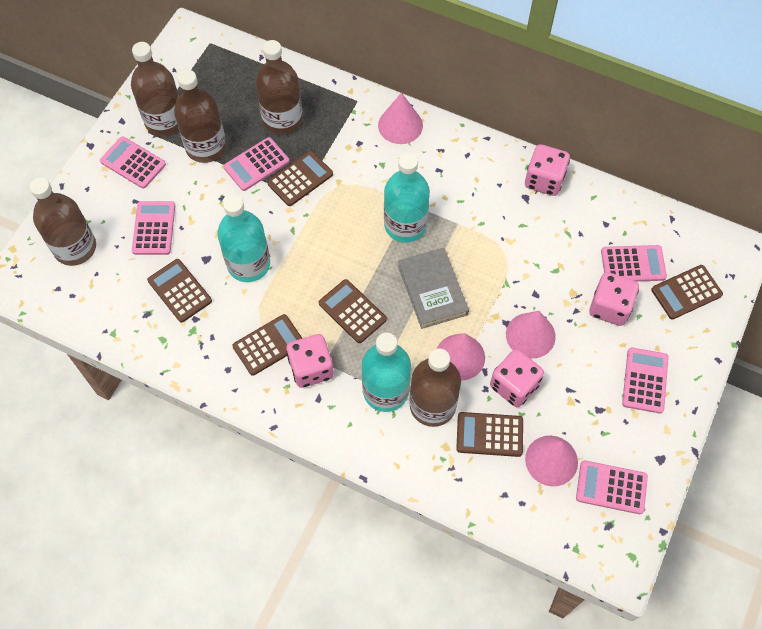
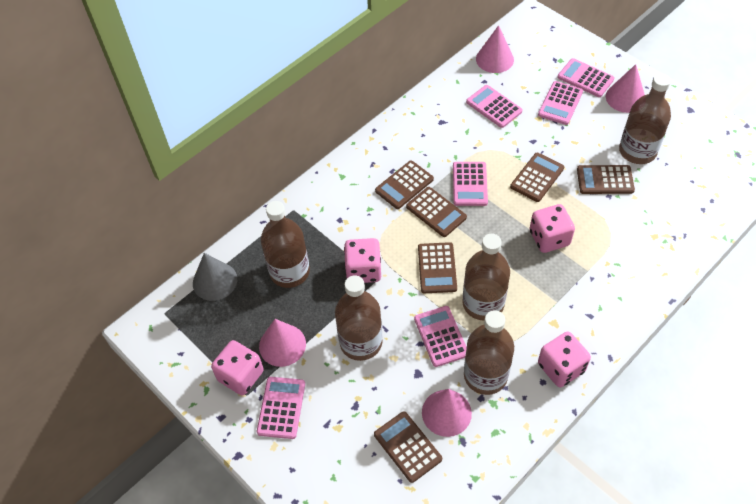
grey book: [398,248,469,329] = 1 -> none = 0
grey cone: none = 0 -> [193,253,237,301] = 1
turquoise bottle: [217,195,270,282] [362,333,411,412] [384,153,430,242] = 3 -> none = 0

